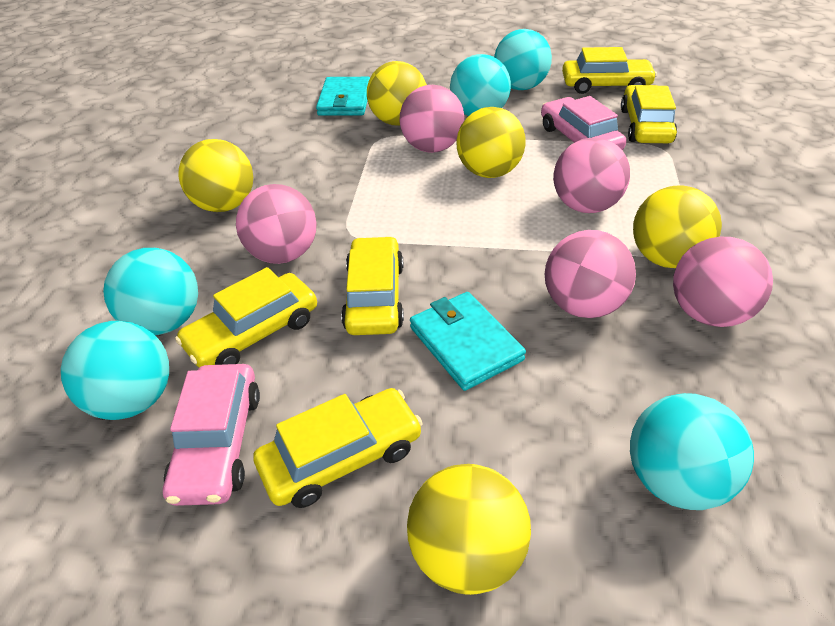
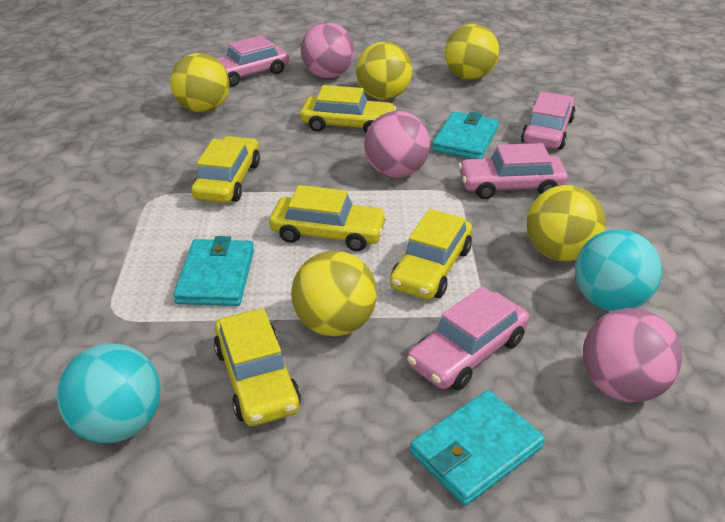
pink ball: [236,184,316,264] [399,85,464,153] [545,230,636,318] [553,137,630,213] [673,237,773,327] = 5 -> [301,22,355,78] [364,111,430,178] [583,308,682,402] = 3
pink car: [163,364,260,506] [541,96,626,150] = 2 -> [216,35,289,87] [407,286,529,390] [458,143,568,199] [521,92,576,150] = 4
turquoise ball: [61,321,169,420] [103,248,198,335] [450,54,511,116] [494,29,552,90] [630,393,754,510] = 5 -> [57,343,160,443] [575,230,662,311] = 2
turquoise wallet: [316,77,370,116] [410,292,526,391] = 2 -> [174,236,254,306] [410,390,545,506] [432,111,499,159] = 3

